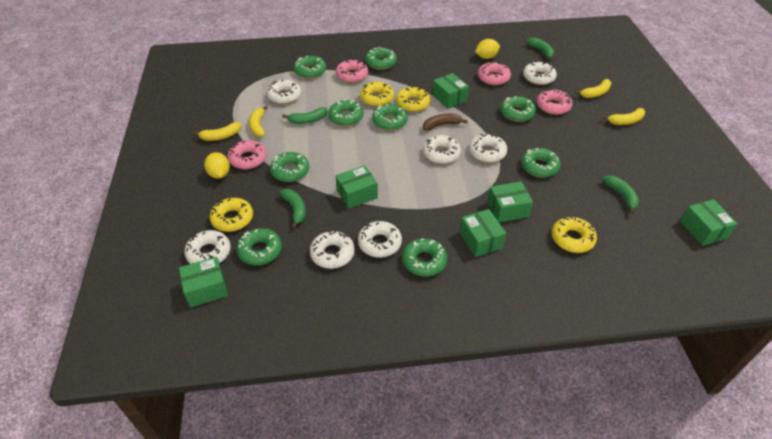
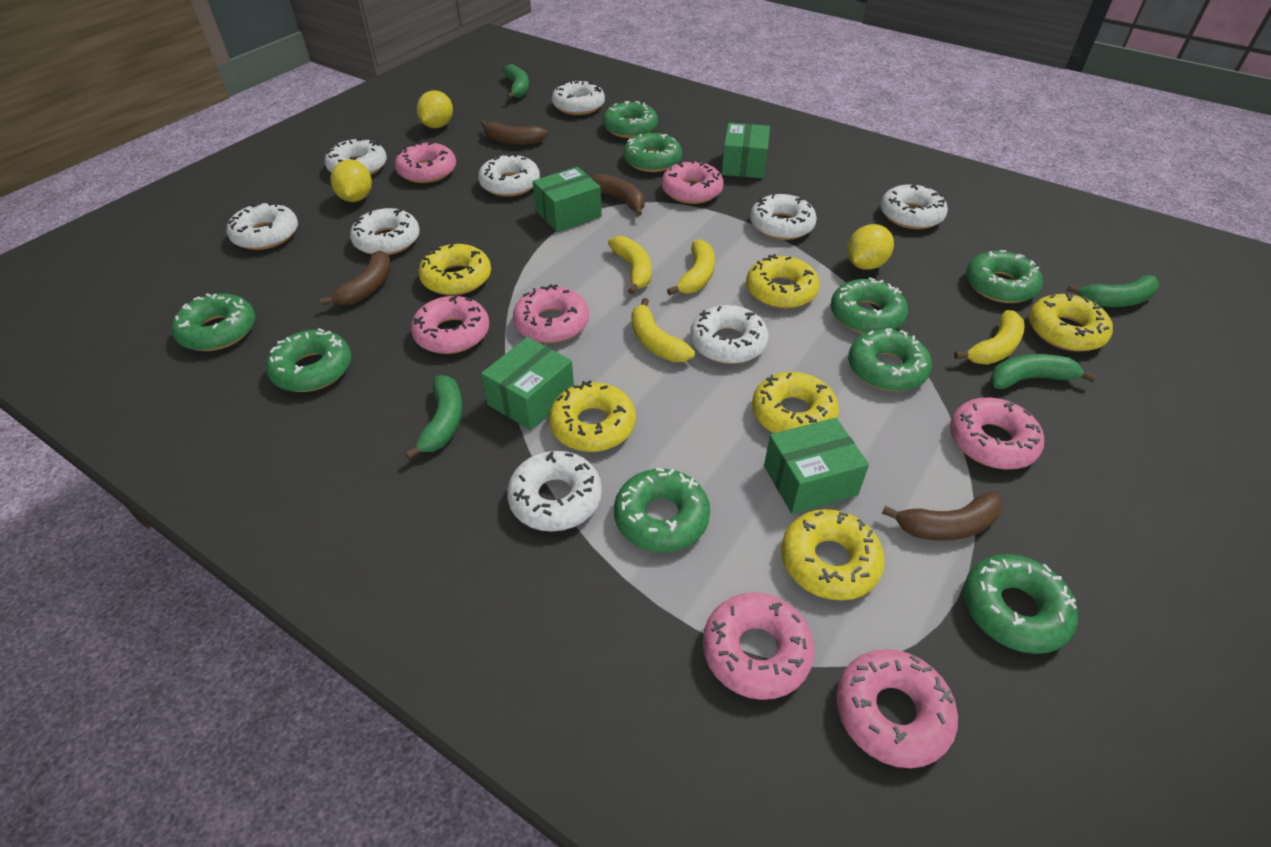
brown banana: [423,114,468,131] = 1 -> [320,250,391,306] [481,120,548,145] [591,174,645,216] [882,491,1003,541] = 4
green box: [179,257,228,307] [336,165,378,209] [432,73,469,109] [460,209,506,257] [488,181,533,222] [680,199,738,246] = 6 -> [481,337,574,430] [532,167,602,232] [722,123,770,178] [764,418,869,514] = 4
pink donut: [228,140,267,169] [336,59,368,83] [478,61,511,85] [537,89,573,115] = 4 -> [395,142,456,183] [411,295,489,354] [513,284,589,343] [661,160,723,204] [703,592,814,700] [836,649,958,768] [950,398,1044,470] = 7
white donut: [184,230,231,264] [267,80,301,104] [310,231,355,269] [358,221,402,258] [423,135,461,164] [469,133,507,163] [523,61,557,85] = 7 -> [227,201,298,250] [325,137,387,175] [350,208,420,255] [478,153,540,197] [507,451,602,532] [552,81,605,115] [690,305,769,364] [750,194,817,240] [880,184,948,229] = 9
yellow donut: [210,198,253,232] [360,82,394,106] [396,86,430,112] [552,216,597,253] = 4 -> [418,244,491,295] [549,380,636,452] [746,254,820,309] [752,372,839,433] [781,509,885,601] [1029,293,1113,352] = 6
yellow lemon: [204,152,230,179] [475,39,500,59] = 2 -> [331,160,372,202] [417,91,453,128] [847,224,894,270] = 3

